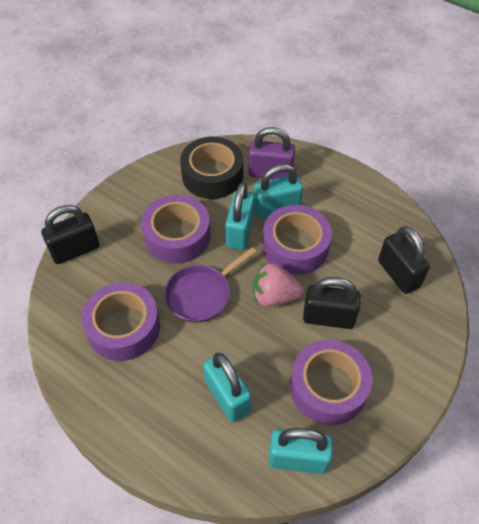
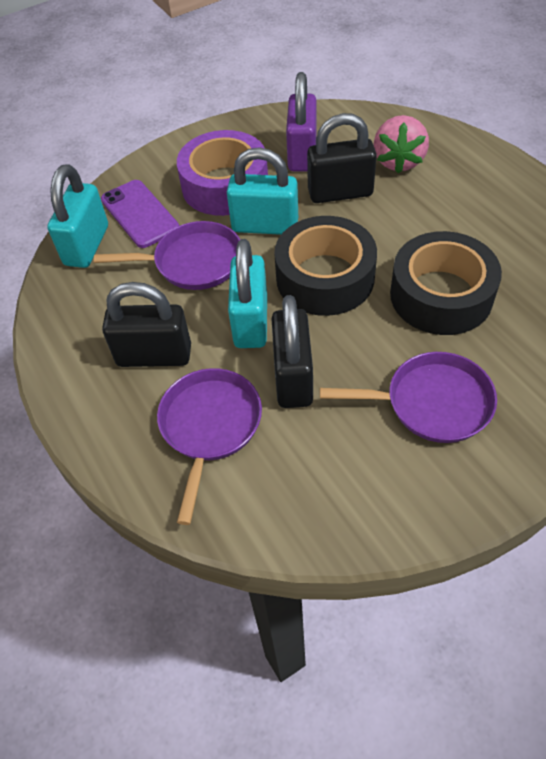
black tape: [180,137,243,199] = 1 -> [274,216,377,316] [390,231,502,335] = 2
purple pan: [164,247,256,323] = 1 -> [94,221,240,290] [157,368,262,525] [320,352,497,443] = 3
purple phone: none = 0 -> [101,180,179,248] = 1
purple tape: [81,282,160,361] [141,195,211,264] [262,205,332,275] [290,340,372,425] = 4 -> [177,130,268,216] = 1
turquoise padlock: [203,353,251,423] [225,183,255,250] [254,164,303,220] [268,428,333,474] = 4 -> [47,164,108,268] [227,147,298,235] [228,239,267,348] = 3

